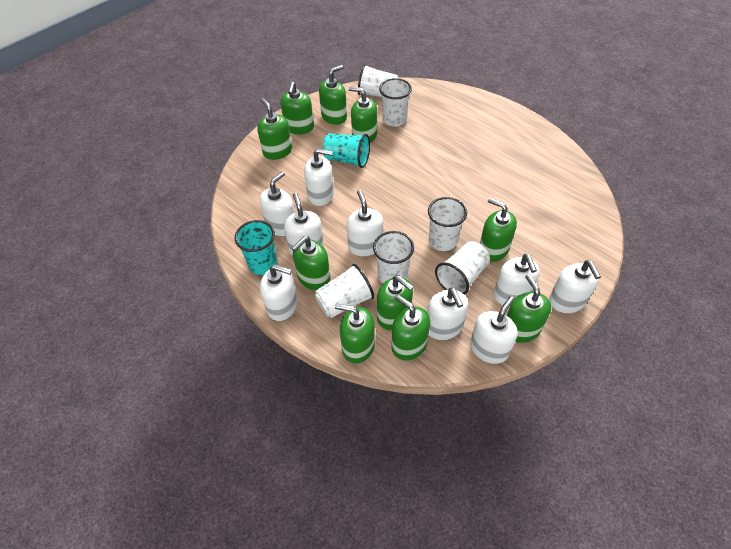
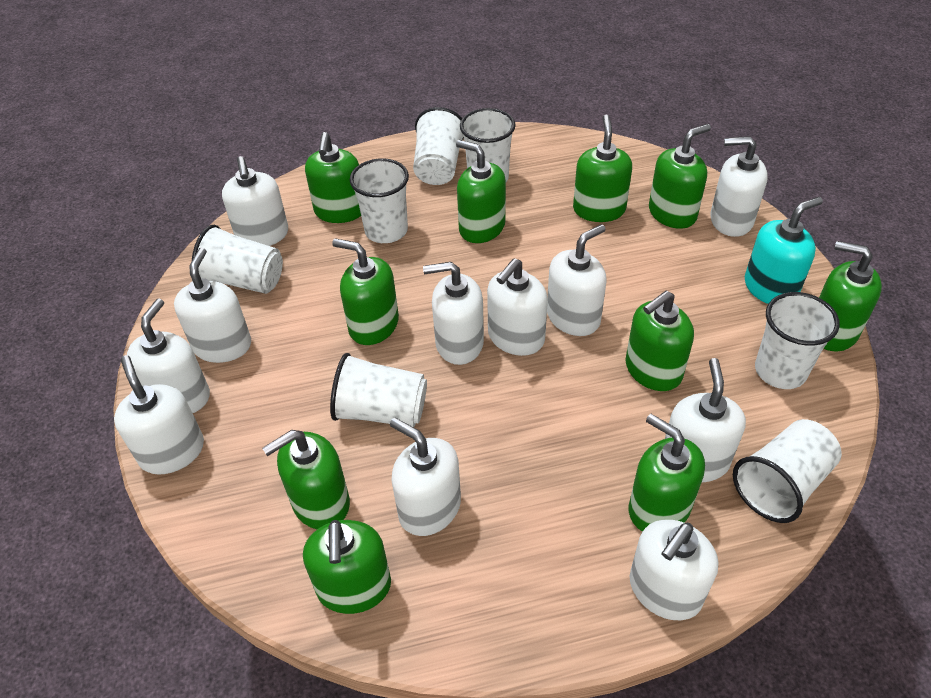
turquoise cup: [235,220,277,275] [323,133,370,168] = 2 -> none = 0
turquoise soap dispenser: none = 0 -> [745,197,823,304] = 1
white cup: [315,264,374,318] [358,64,399,97] [373,231,414,283] [379,78,412,127] [428,197,467,251] [435,241,490,295] = 6 -> [192,225,283,294] [330,353,427,427] [350,158,409,243] [413,107,464,185] [460,108,516,182] [733,419,842,523] [755,292,840,389] = 7
white soap dispenser: [260,171,295,236] [260,264,298,321] [284,193,324,255] [304,149,334,206] [346,190,383,256] [427,288,468,340] [470,296,518,364] [494,254,540,305] [549,260,601,313] = 9 -> [114,355,204,475] [127,298,210,413] [174,247,251,363] [222,156,288,246] [390,418,461,536] [423,262,484,365] [487,258,548,356] [547,224,607,336] [630,520,718,620] [665,358,746,482] [710,136,768,237] = 11

